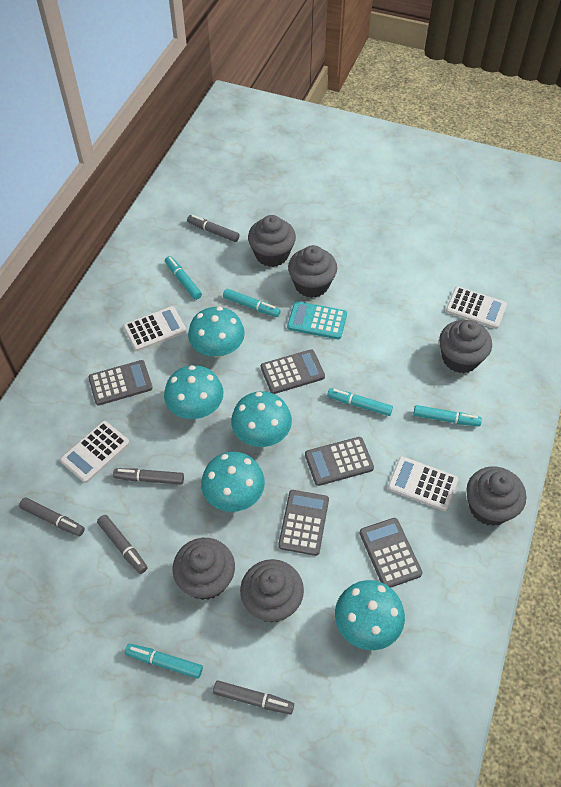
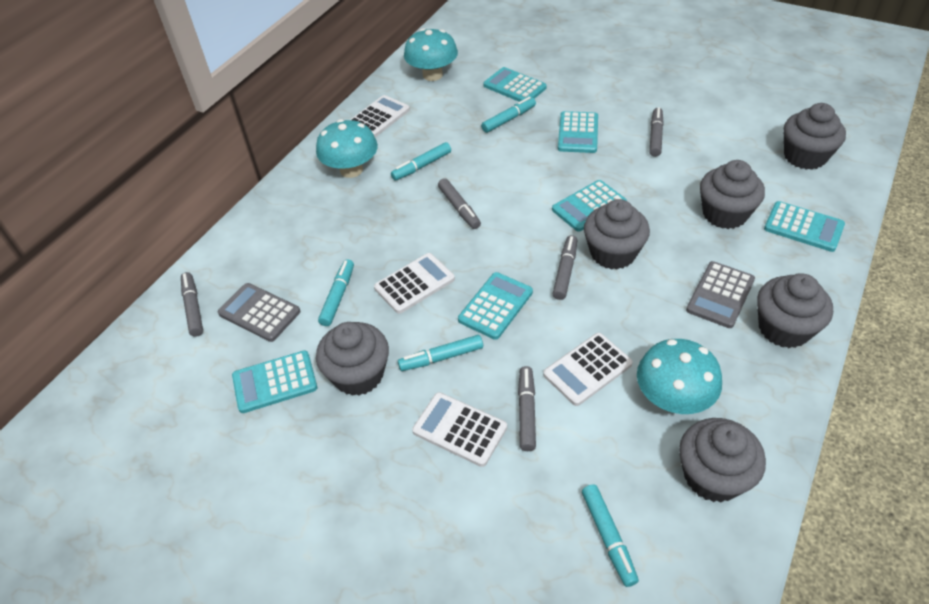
grey calculator: [88,360,153,406] [261,349,325,394] [278,490,329,556] [305,437,374,486] [359,518,423,588] = 5 -> [218,283,300,342] [686,261,755,328] = 2
turquoise calculator: [287,301,347,339] = 1 -> [232,350,317,413] [458,272,533,340] [483,67,547,102] [552,180,627,232] [558,111,598,153] [764,201,845,252] = 6
turquoise mushroom: [164,365,223,419] [188,307,245,357] [201,452,265,512] [231,391,292,447] [335,580,405,650] = 5 -> [316,119,378,178] [404,28,458,81] [637,339,722,414] = 3

